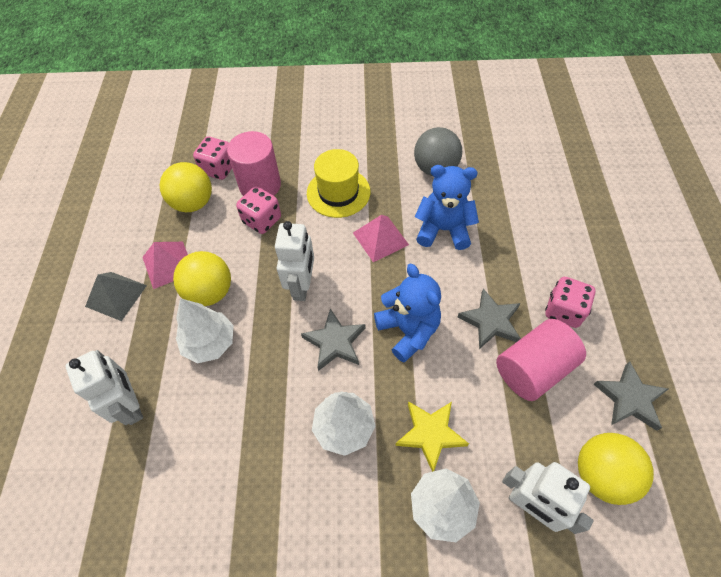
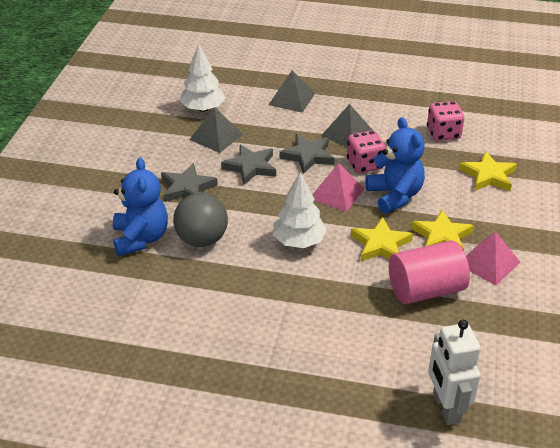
grey pyramid: [85,272,147,321] = 1 -> [189,107,243,153] [269,70,315,113] [321,104,373,147] = 3
pink cylinder: [227,131,281,196] [496,319,586,401] = 2 -> [389,240,470,304] = 1
pink dice: [193,136,232,180] [236,186,281,234] [545,277,596,328] = 3 -> [347,130,386,173] [427,101,464,141] = 2
white robot: [65,350,143,425] [275,221,314,301] [502,462,594,534] = 3 -> [428,320,481,425] = 1
white tree: [176,298,234,364] [312,391,375,456] [411,468,480,542] = 3 -> [180,44,225,112] [273,172,327,248] = 2
yellow ball: [160,162,212,212] [173,251,231,306] [578,433,654,505] = 3 -> none = 0
yellow hat: [307,149,370,218] = 1 -> none = 0
yellow star: [395,401,469,472] = 1 -> [351,217,413,261] [411,210,474,251] [459,151,517,191] = 3

